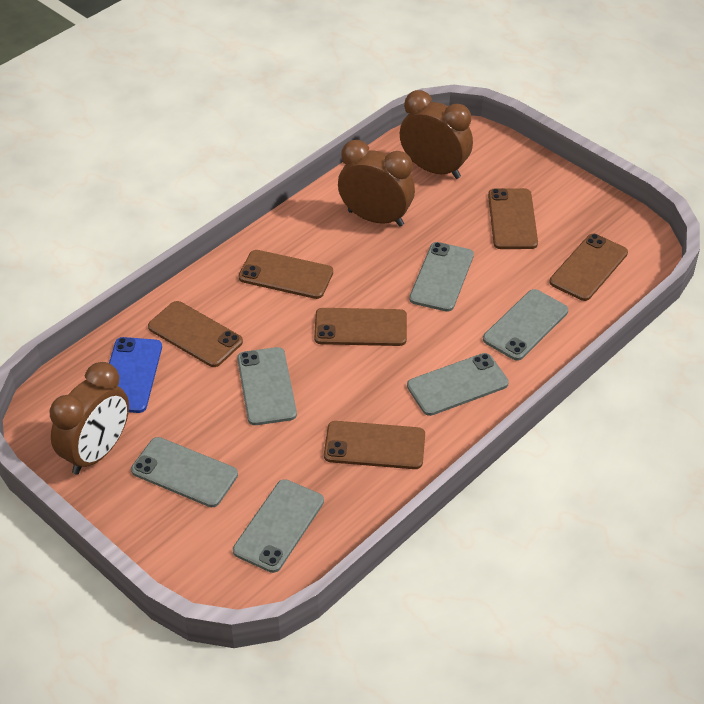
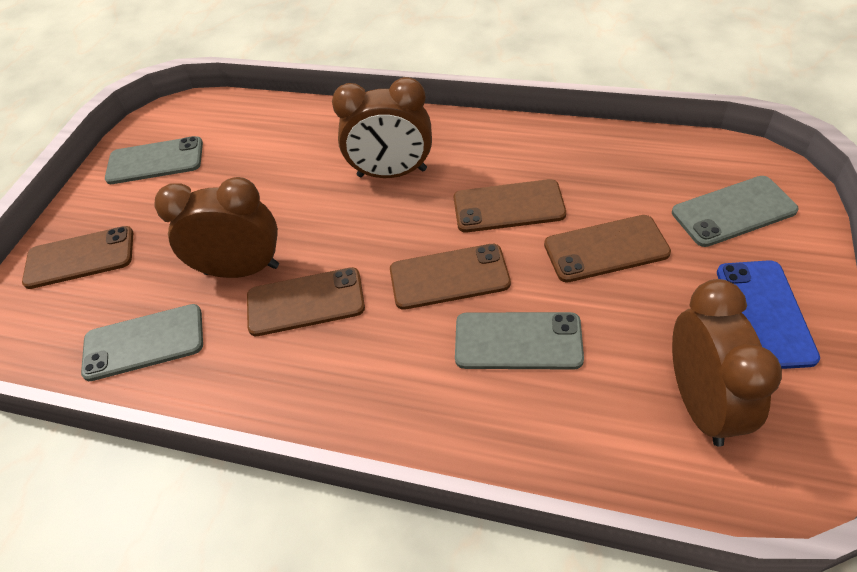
brown phone: [148,301,243,367] [239,250,333,299] [314,308,407,346] [324,421,425,469] [488,188,538,249] [549,234,628,301] = 6 -> [22,226,133,289] [247,267,365,336] [390,244,511,310] [454,179,566,232] [544,215,671,282] = 5
grey phone: [131,437,238,507] [233,479,324,573] [237,347,297,425] [407,353,509,416] [409,242,474,312] [483,289,568,361] = 6 -> [81,304,203,381] [105,136,203,184] [455,312,584,370] [672,176,799,247] = 4

